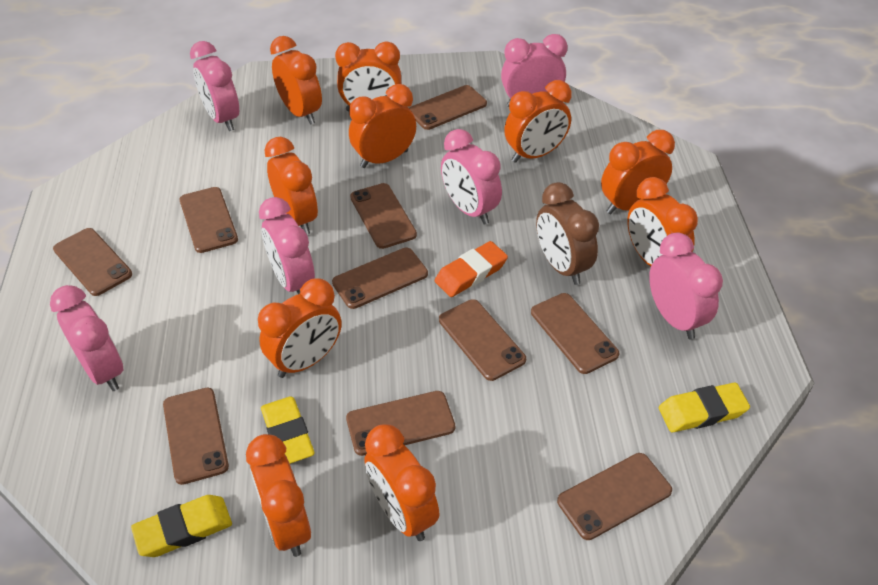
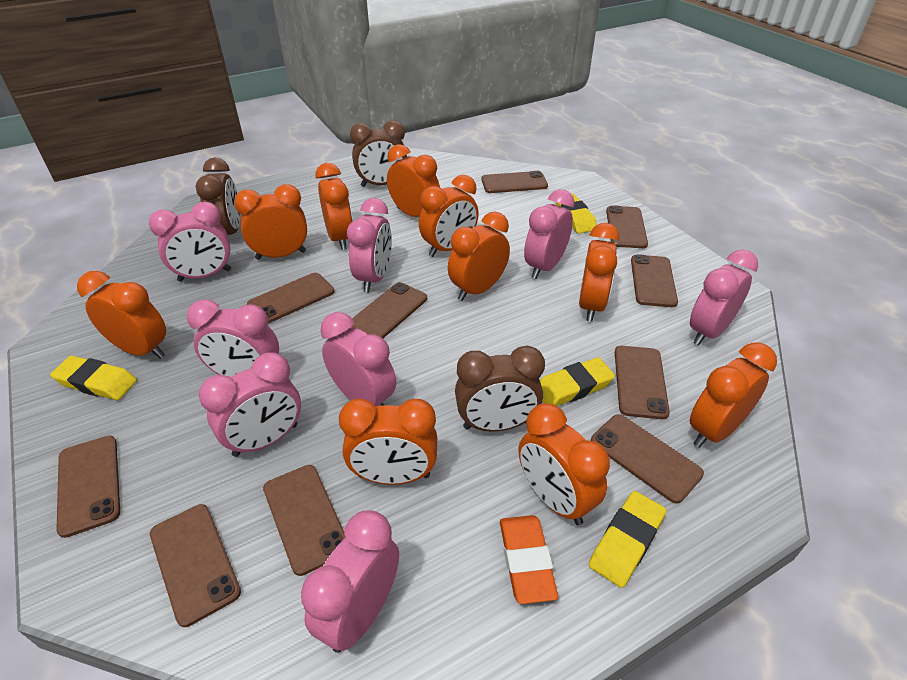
brown clock: [536,182,599,285] = 1 -> [196,158,240,235] [350,120,407,187] [455,346,545,432] = 3
pink clock: [50,285,124,391] [190,41,239,131] [259,197,315,294] [441,129,502,225] [501,34,568,107] [649,233,723,340] = 6 -> [149,202,231,282] [187,299,279,377] [199,352,301,457] [301,510,399,653] [320,312,396,407] [347,198,392,292] [524,189,575,279] [690,249,758,345] = 8
yellow eraser: [131,495,232,557] [261,396,315,464] [659,383,750,432] = 3 -> [50,356,137,400] [540,357,615,406] [555,194,597,234] [589,491,666,588] = 4

